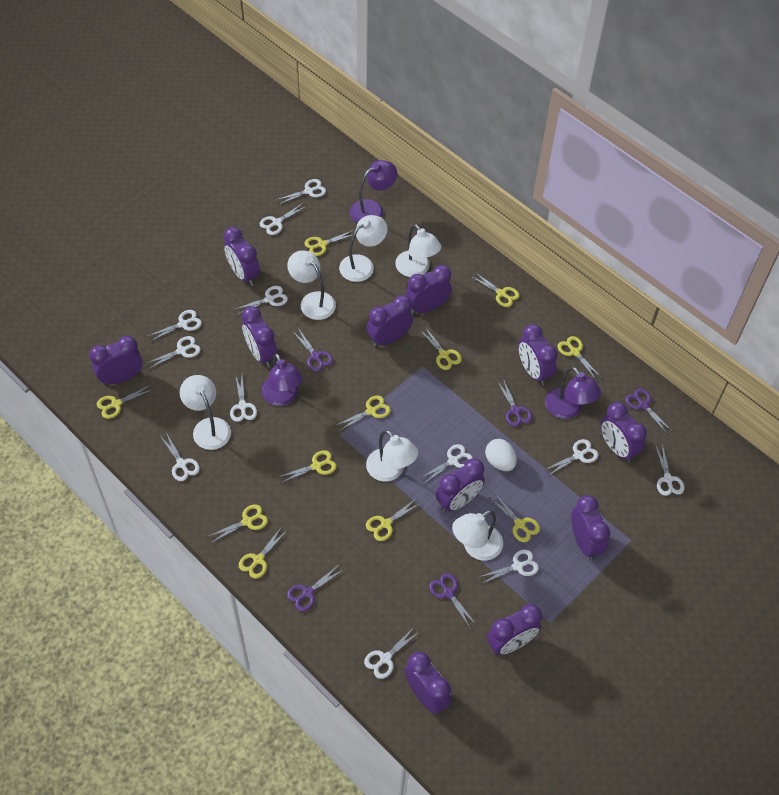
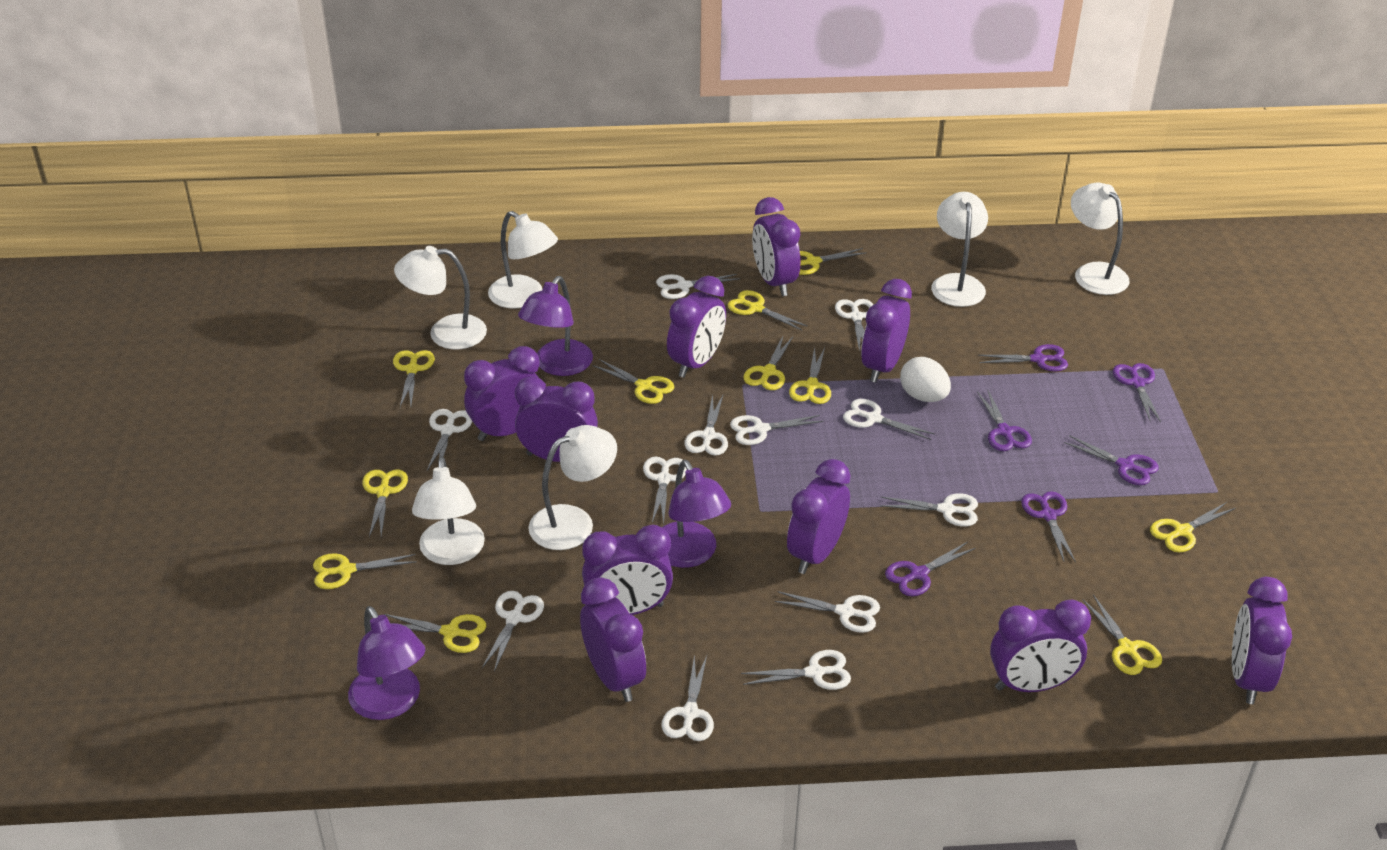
purple clock: [89,336,143,385] [224,227,260,286] [242,306,277,367] [367,295,413,347] [404,652,452,714] [405,265,452,314] [436,458,485,512] [487,604,542,655] [518,324,558,385] [571,495,610,560] [600,402,647,462] = 11 -> [464,346,540,441] [515,376,598,462] [580,577,646,702] [582,525,673,615] [667,276,726,378] [752,197,800,296] [787,459,851,574] [861,279,912,383] [990,600,1091,692] [1232,577,1292,704] = 10
purple scissors: [287,565,343,611] [293,328,333,372] [429,573,476,629] [497,379,532,427] [625,388,672,432] = 5 -> [885,542,976,596] [977,391,1032,451] [978,344,1068,372] [1021,491,1076,562] [1064,435,1159,485] [1113,363,1161,422] = 6

